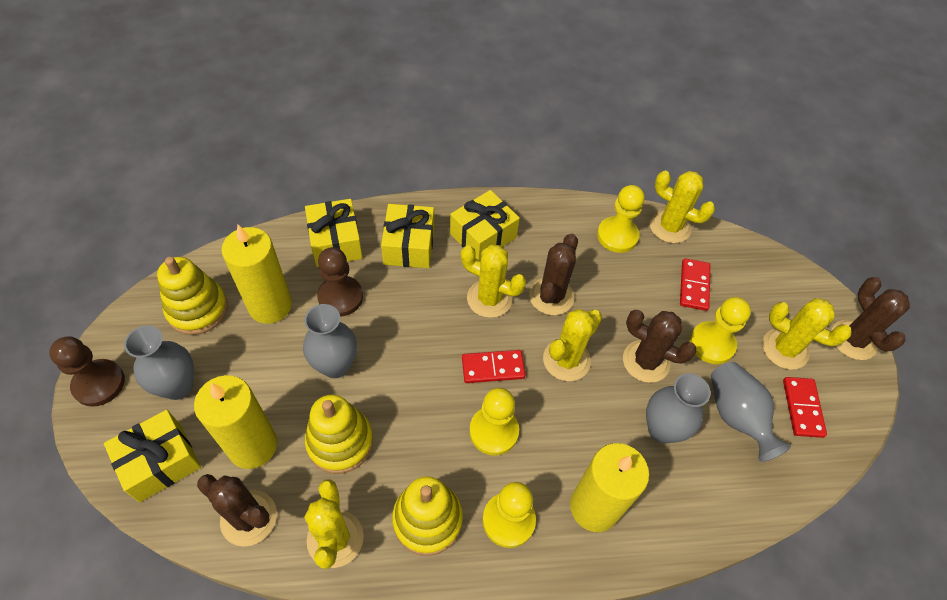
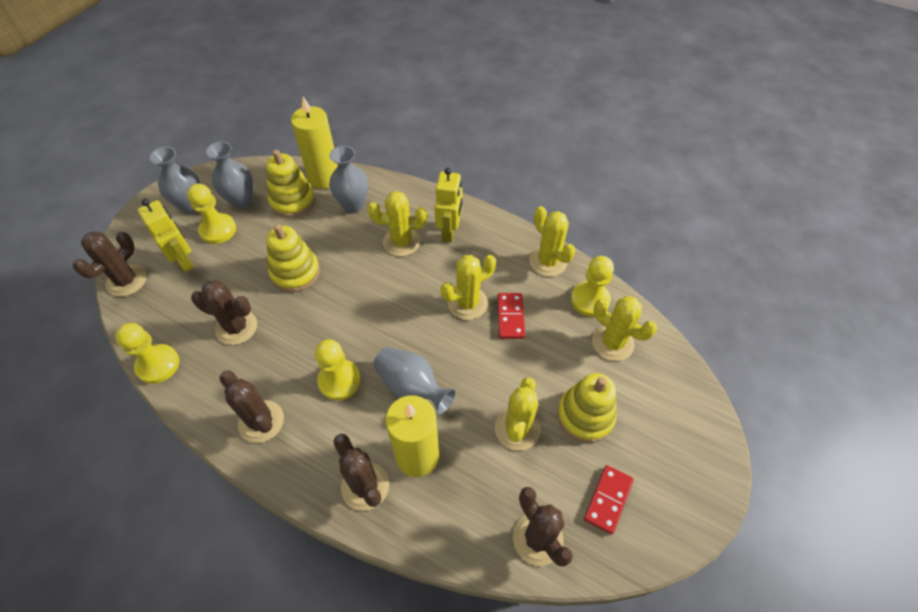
brown cactus: [197,474,277,547] [529,234,578,315] [623,310,697,383] [831,277,910,360] = 4 -> [73,231,147,297] [191,280,257,345] [219,370,284,443] [333,434,389,511] [513,487,573,567] = 5
brown pawn: [49,336,125,407] [317,247,363,317] = 2 -> none = 0
red domino: [462,350,525,383] [680,258,710,311] [783,377,827,438] = 3 -> [497,293,525,339] [584,465,634,534] = 2
yellow candle: [194,375,277,469] [221,225,292,324] [570,443,649,532] = 3 -> [291,97,338,189] [385,395,439,477] = 2
yellow gift: [104,410,201,502] [305,199,363,267] [381,204,434,268] [450,190,520,261] = 4 -> none = 0
yellow robot: none = 0 -> [138,199,194,272] [435,168,462,243] = 2

